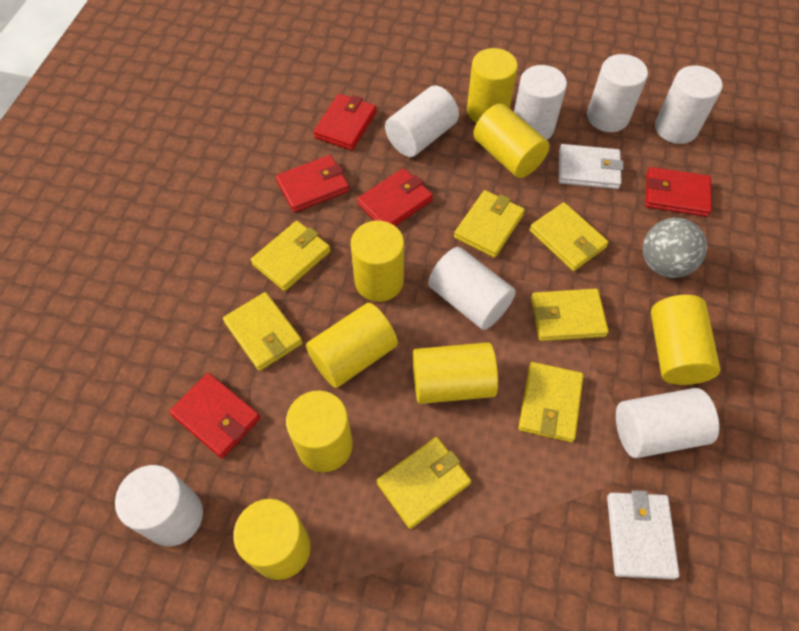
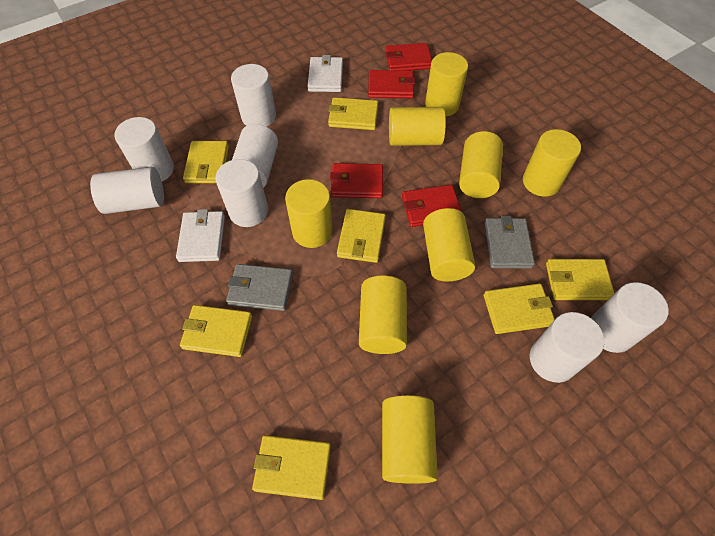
grey ball: [643,218,707,278] = 1 -> none = 0
grey wallet: none = 0 -> [226,264,293,311] [484,216,535,269] = 2
red wallet: [169,373,261,458] [276,155,349,213] [313,94,376,150] [357,168,433,226] [646,167,712,217] = 5 -> [330,163,383,198] [368,70,415,98] [385,43,432,71] [402,185,462,227] = 4

